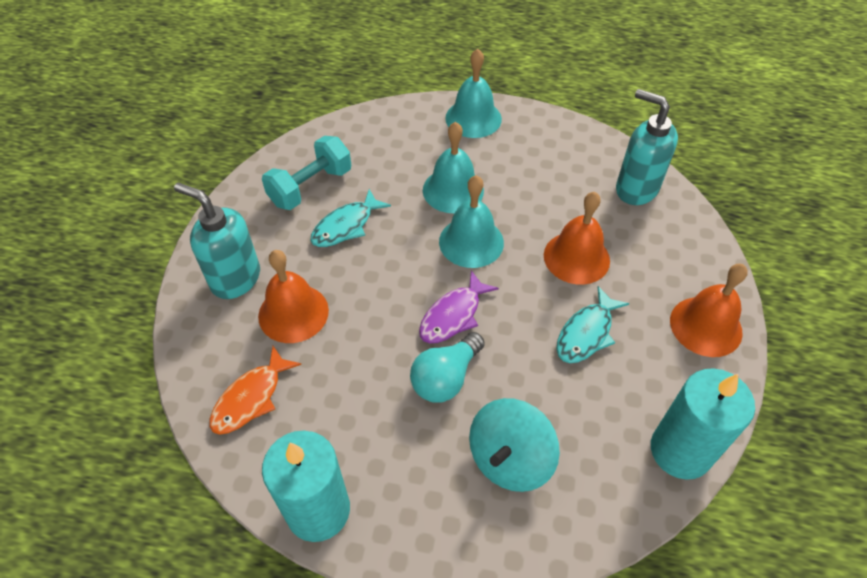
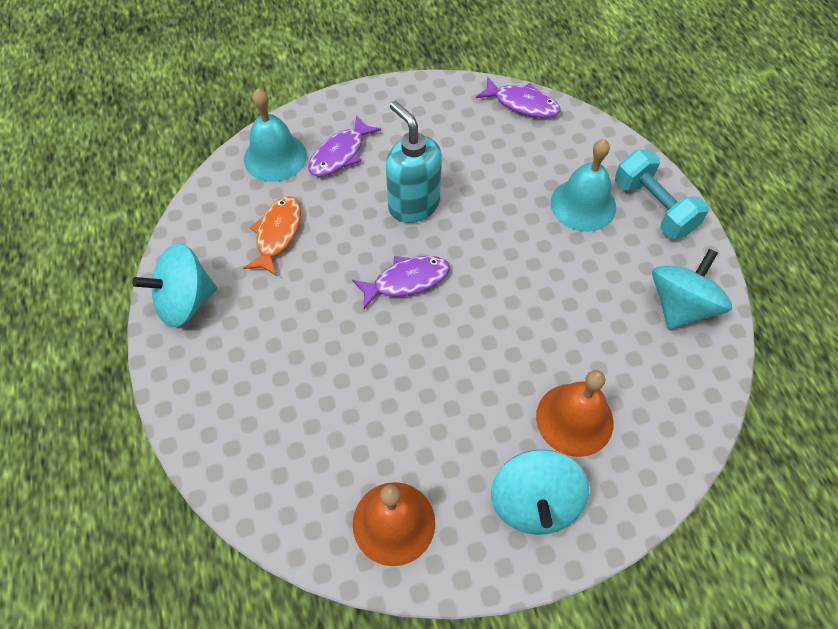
orange bell: [258,250,329,343] [544,192,610,285] [670,264,748,357] = 3 -> [353,482,435,566] [536,370,614,457] = 2
purple fish: [419,270,499,343] = 1 -> [308,115,381,177] [352,256,450,309] [476,77,561,118] = 3
turquoise bell: [423,122,484,213] [439,175,504,268] [445,49,502,138] = 3 -> [244,89,307,182] [551,139,616,232] = 2
turquoise candle: [262,431,350,542] [651,368,755,480] = 2 -> none = 0
turquoise fish: [310,189,391,247] [557,286,629,363] = 2 -> none = 0
turquoise light bulb: [410,332,485,402] = 1 -> none = 0
turquoise soap dispenser: [174,182,260,299] [616,89,678,205] = 2 -> [386,101,442,223] = 1
turquoise spinning top: [469,398,560,492] = 1 -> [132,243,217,327] [491,449,589,535] [652,249,732,330] = 3

